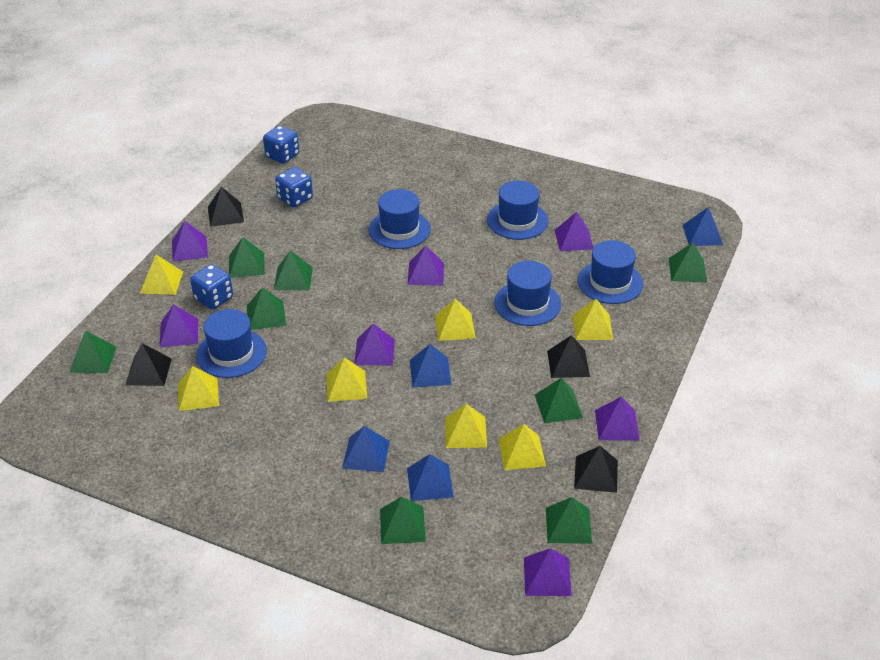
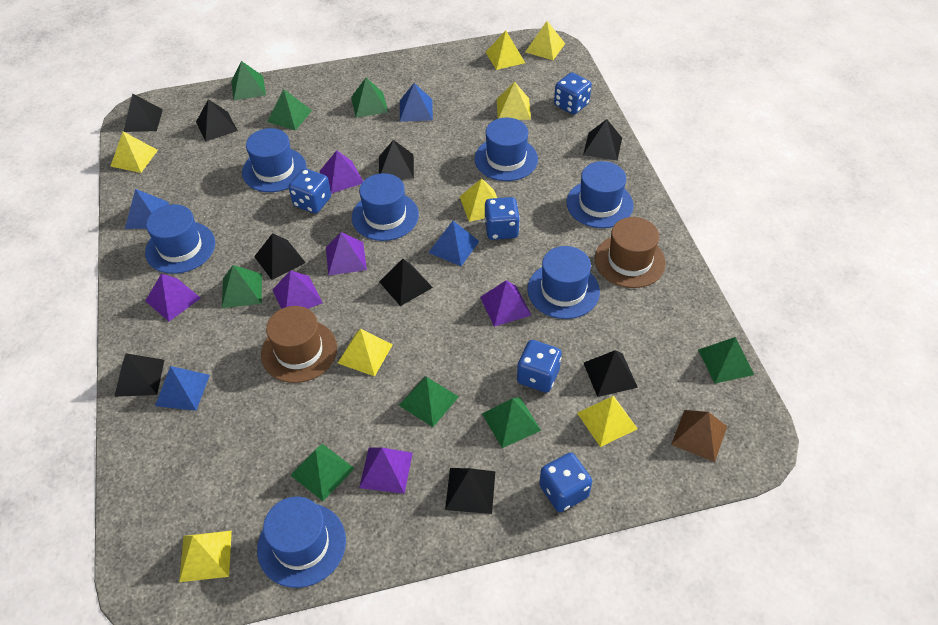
black pyramid: [126,343,172,386] [208,187,244,227] [547,335,590,378] [574,446,618,493] = 4 -> [114,353,164,397] [124,93,163,132] [196,99,238,142] [254,233,306,280] [379,140,414,179] [379,259,433,306] [445,468,496,514] [583,119,622,161] [584,350,638,397] = 9
blue dice: [190,264,233,310] [263,125,299,164] [275,167,313,208] = 3 -> [289,168,331,214] [485,197,520,240] [517,340,562,393] [539,452,592,512] [554,72,592,115] = 5
blue hat: [196,309,267,378] [369,189,431,249] [487,181,549,240] [494,261,561,326] [578,240,643,304] = 5 -> [145,204,215,274] [242,128,306,192] [257,497,346,588] [352,173,419,241] [474,118,538,181] [527,246,600,319] [567,161,634,228] = 7
brown hat: none = 0 -> [261,306,337,383] [595,217,666,288] = 2
brown pyramid: none = 0 -> [671,410,727,462] = 1
purple pyramid: [160,304,198,347] [172,221,208,262] [354,324,395,366] [407,246,444,286] [524,548,572,596] [555,212,594,251] [595,397,640,441] = 7 -> [145,274,201,321] [273,270,323,309] [319,150,363,194] [326,232,367,275] [359,448,413,494] [480,280,531,327] = 6
yellow pyramid: [140,255,183,295] [178,366,219,411] [326,358,367,402] [435,299,476,341] [445,404,487,448] [499,424,546,470] [573,299,613,340] = 7 -> [110,131,158,173] [179,531,232,582] [338,329,393,376] [460,178,497,222] [486,30,525,70] [497,82,531,120] [525,21,565,60] [577,396,638,447] = 8

